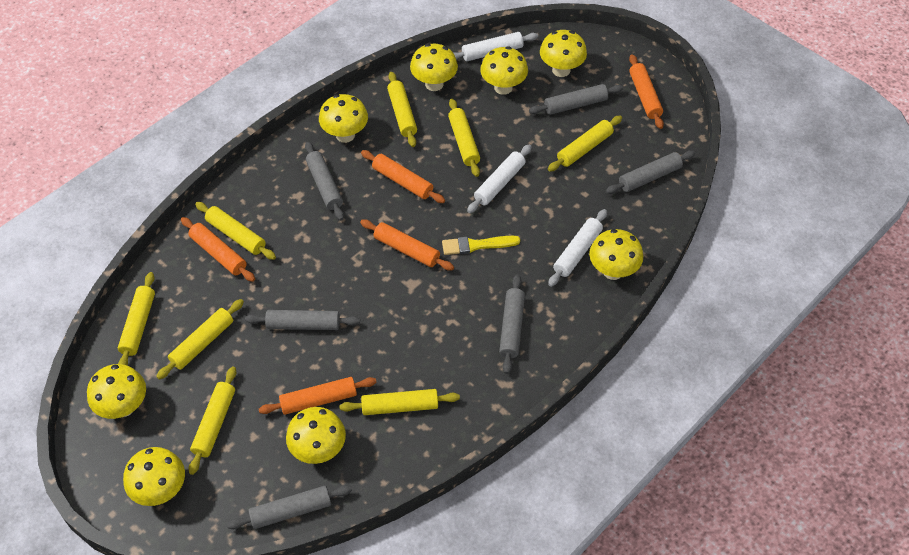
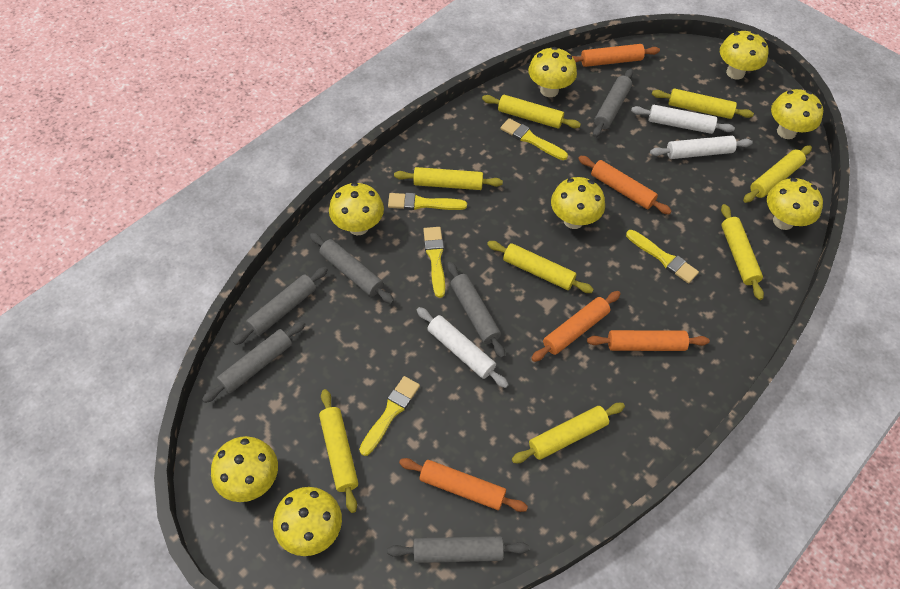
yellow brush: [442,236,520,255] = 1 -> [359,376,420,456] [388,193,467,210] [423,227,445,298] [500,118,568,160] [626,230,699,283] = 5

